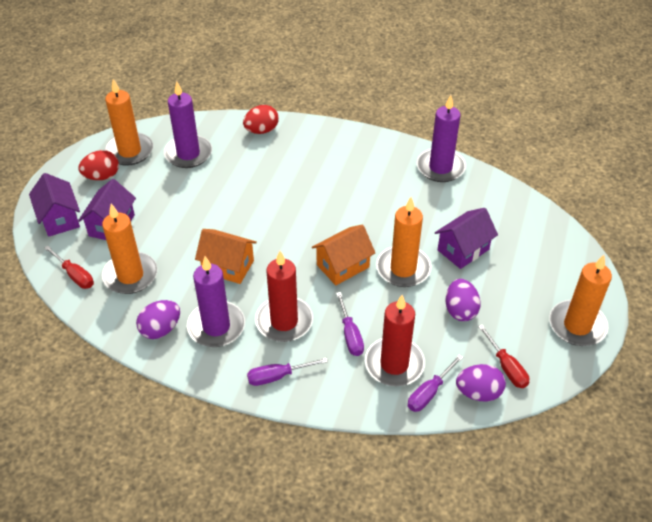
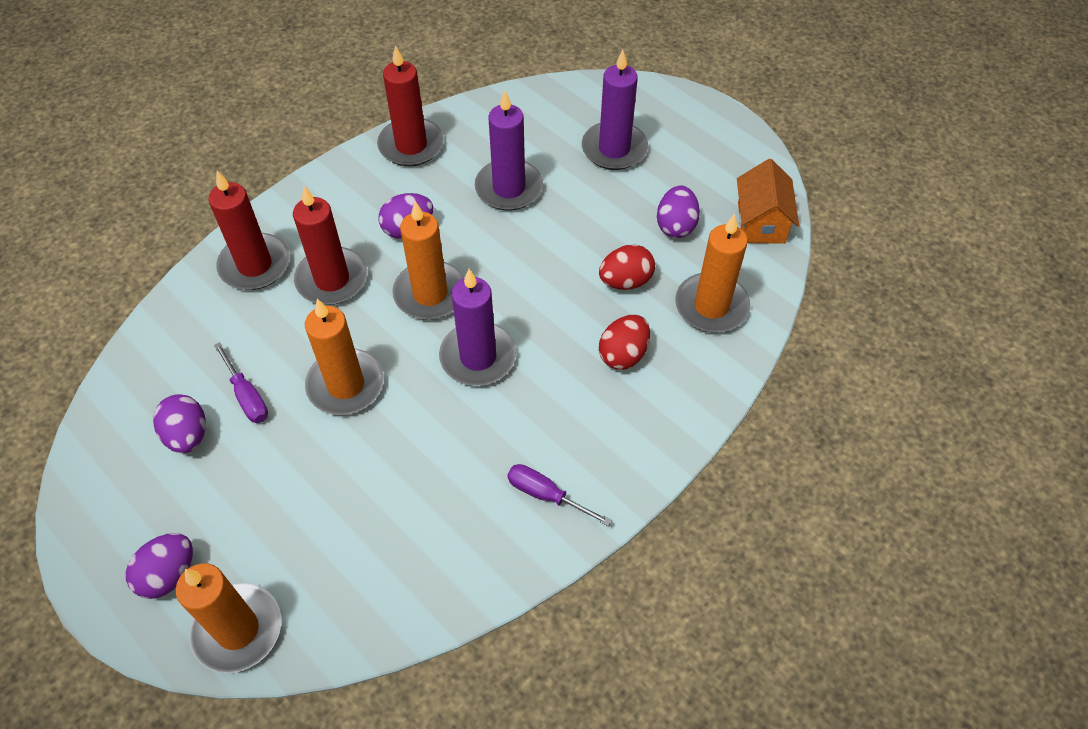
orange house: [195,229,257,284] [312,224,375,285] = 2 -> [737,159,799,244] = 1
purple egg: [136,300,180,339] [446,279,481,321] [456,364,506,402] = 3 -> [126,533,193,599] [153,394,206,453] [379,193,433,239] [657,186,700,238] = 4
purple house: [29,173,80,237] [78,179,136,240] [435,208,498,269] = 3 -> none = 0
purple screwdriver: [247,358,328,386] [336,292,364,356] [408,354,463,412] = 3 -> [214,342,268,423] [507,464,612,526] = 2
red candle: [255,251,313,342] [365,295,425,386] = 2 -> [209,171,290,290] [293,186,368,305] [377,45,444,166] = 3
red screwdriver: [44,246,94,289] [478,325,529,388] = 2 -> none = 0

